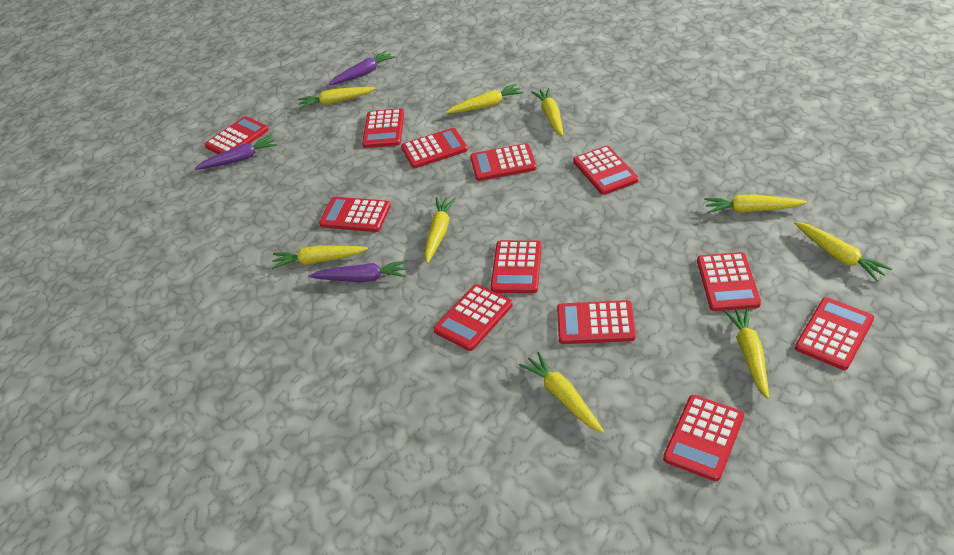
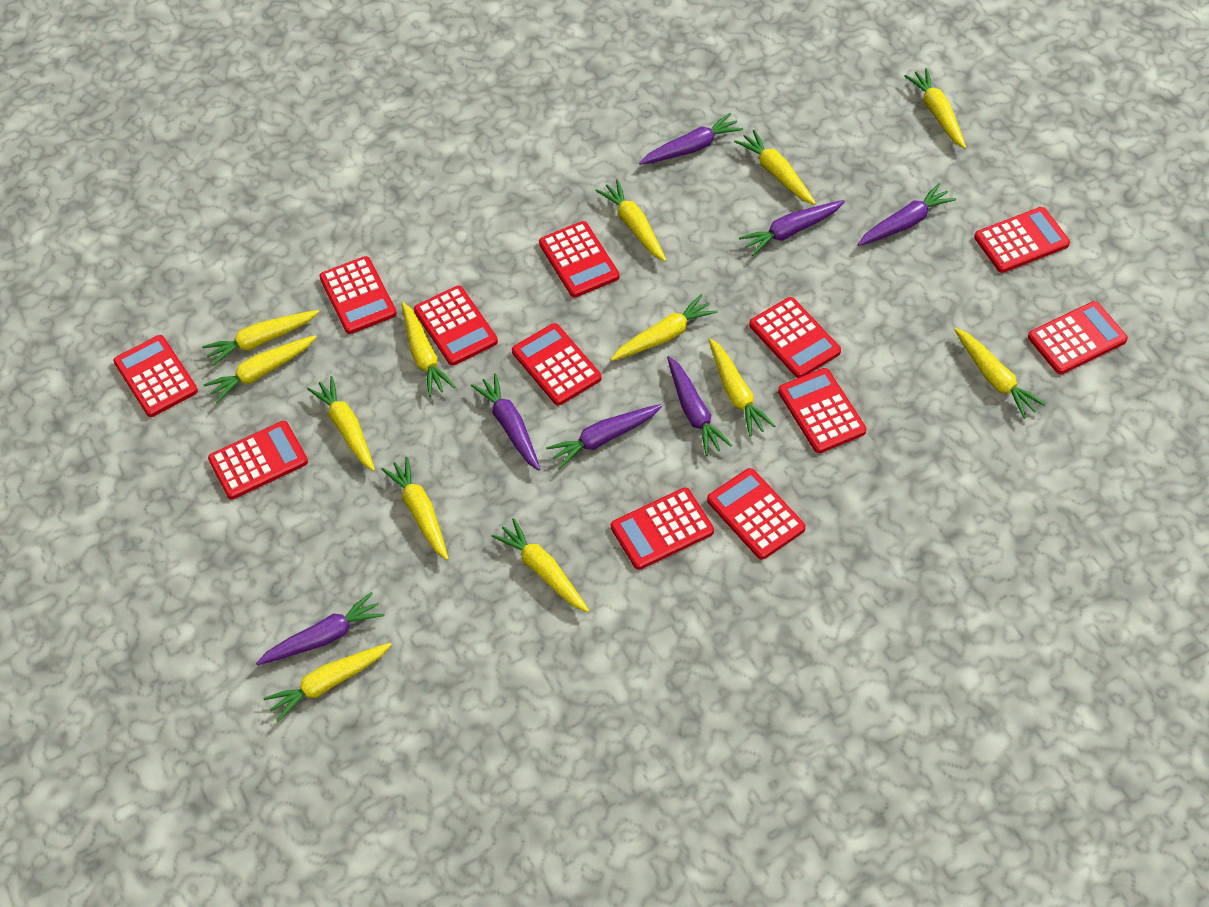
purple carrot: [194,135,277,170] [309,260,407,282] [328,51,395,85] = 3 -> [256,592,384,665] [471,373,540,471] [546,404,662,469] [639,113,743,165] [667,356,732,456] [739,200,845,256] [857,183,956,246] = 7
yellow carrot: [272,245,368,269] [298,87,376,109] [425,197,457,263] [446,84,524,114] [519,352,604,433] [531,88,564,137] [704,194,807,214] [723,307,769,399] [794,222,892,282] = 9 -> [202,310,319,366] [203,335,317,404] [264,643,392,722] [307,376,375,471] [381,457,449,560] [402,302,455,397] [492,518,589,612] [595,180,667,262] [610,294,718,361] [709,338,775,437] [734,130,816,205] [904,68,966,149] [954,328,1046,419] = 13

